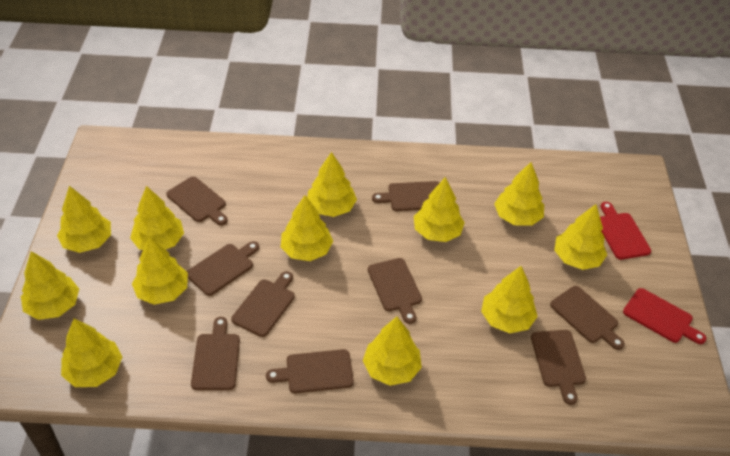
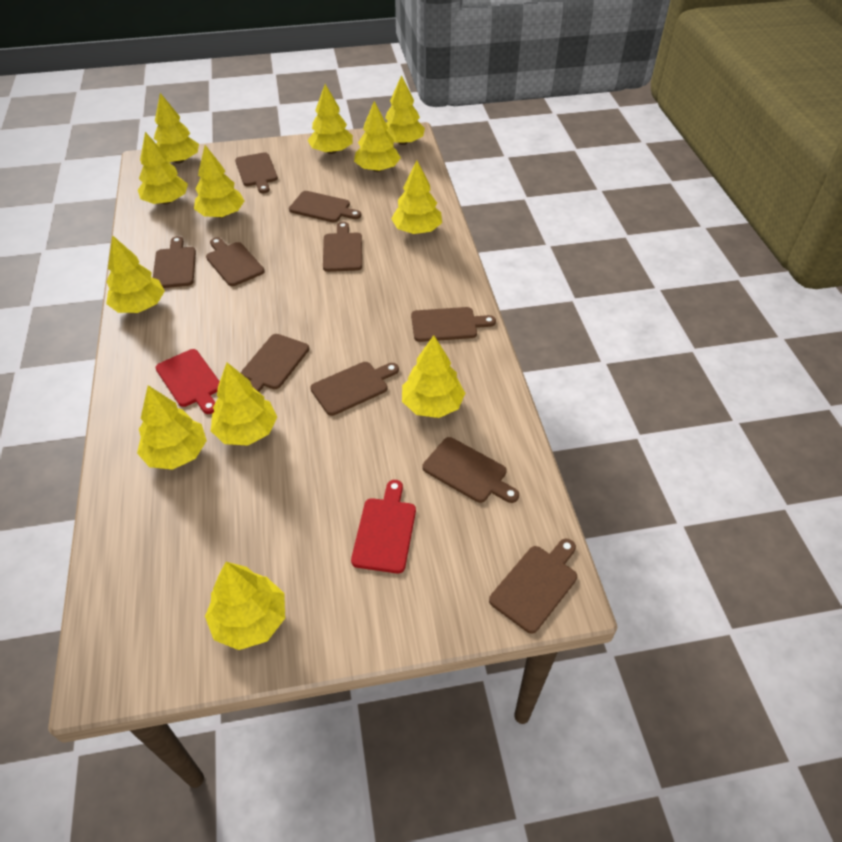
brown cutting board: [166,177,228,225] [187,241,259,296] [191,317,240,390] [231,271,295,337] [266,349,354,393] [368,258,422,324] [372,181,440,211] [531,330,586,405] [550,286,625,350] = 9 -> [153,236,196,288] [206,237,265,286] [235,152,278,193] [241,334,309,392] [289,191,361,222] [310,362,399,416] [323,222,362,272] [411,307,496,342] [423,437,519,503] [489,538,577,634] = 10

